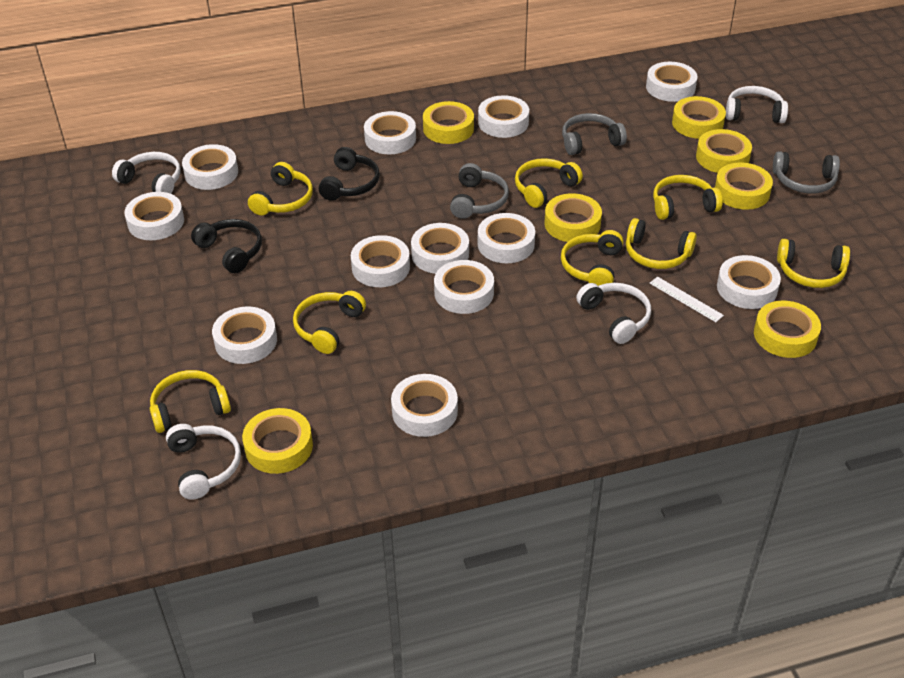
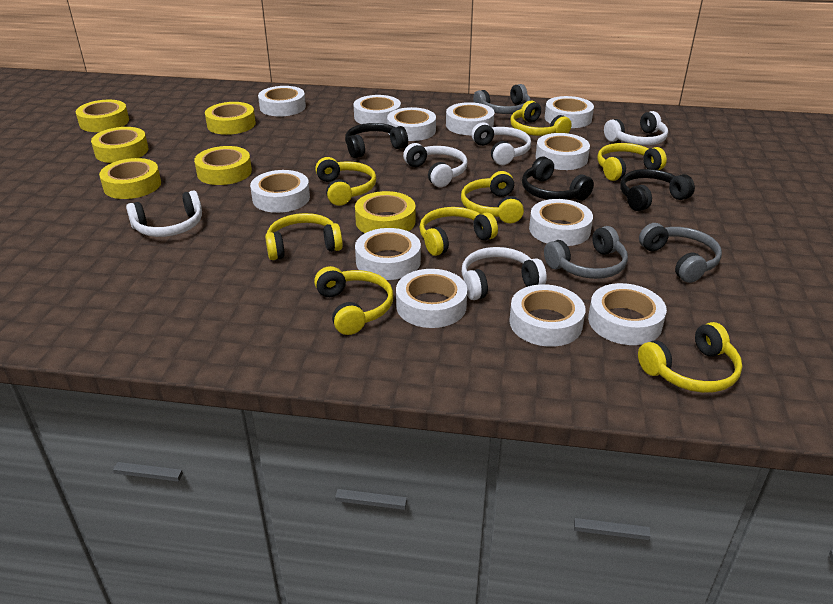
black headphones: [191,219,262,274] [319,147,380,201] = 2 -> [345,123,408,158] [522,157,594,201] [620,169,695,211] = 3
white headphones: [112,152,181,194] [166,424,241,500] [576,283,651,344] [726,86,788,123] = 4 -> [126,190,202,237] [403,143,468,187] [462,247,547,300] [471,123,531,165] [604,111,668,145] = 5
white ruler: [649,277,724,322] = 1 -> none = 0
yellow tape: [242,408,313,474] [423,101,474,144] [544,193,602,242] [672,96,726,139] [696,129,752,173] [715,163,773,210] [754,301,821,358] = 7 -> [76,100,129,132] [91,127,148,163] [99,158,161,199] [194,146,252,185] [205,102,256,135] [355,191,416,233] = 6

